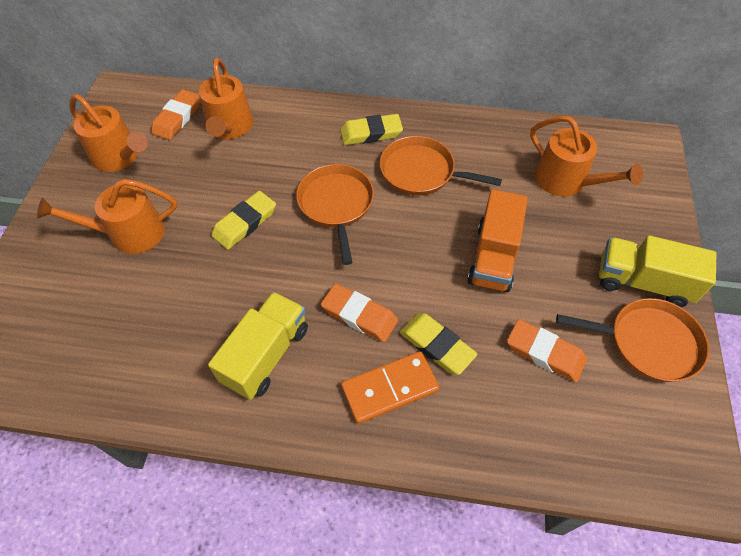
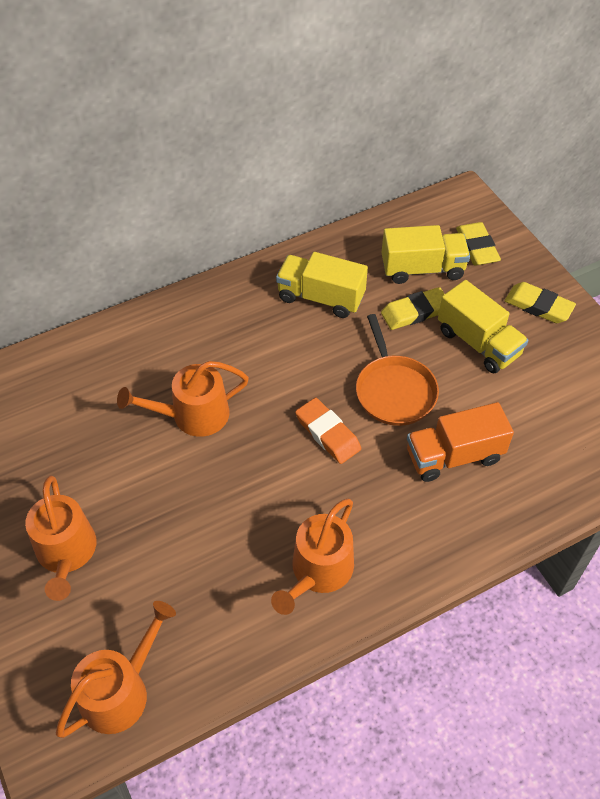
orange domino: [341,351,440,424] = 1 -> none = 0
orange eraser: [151,89,200,140] [321,284,398,342] [507,319,587,382] = 3 -> [295,398,361,464] = 1
orange pan: [296,164,374,265] [380,136,502,195] [556,298,709,382] = 3 -> [356,314,439,426] = 1
yellow truck: [208,292,308,400] [599,235,716,307] = 2 -> [276,252,368,318] [382,225,470,284] [438,280,528,374] = 3

